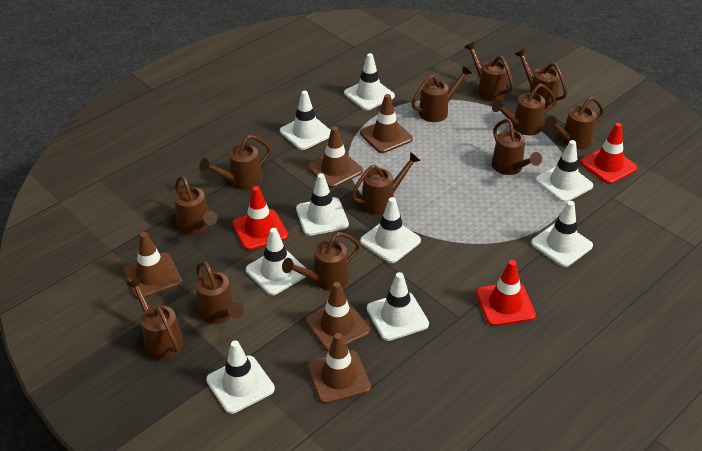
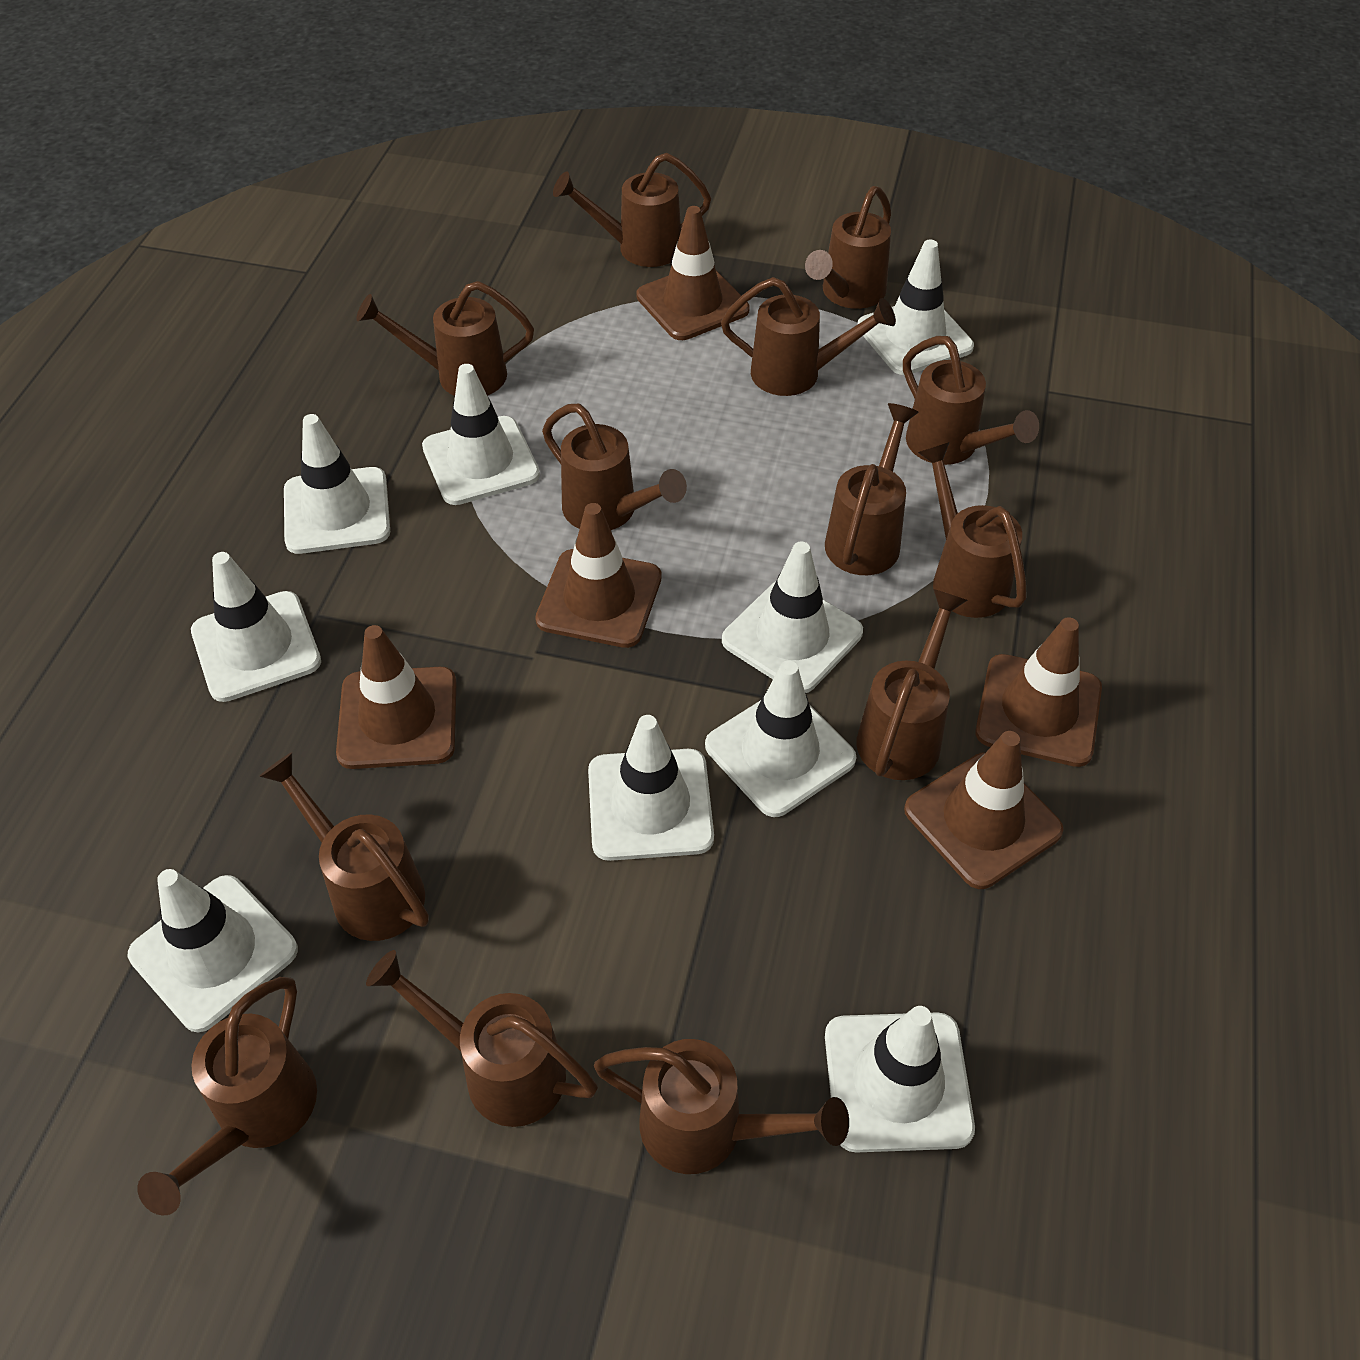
brown watering can: [127,277,183,359] [174,176,217,235] [196,261,244,324] [199,135,271,190] [282,232,360,291] [351,152,421,215] [411,66,472,122] [465,42,514,102] [492,84,555,135] [492,119,542,175] [515,49,568,108] [545,97,604,150] = 12 -> [137,977,317,1216] [259,752,429,941] [356,281,534,396] [366,950,598,1127] [542,404,687,530] [553,153,711,267] [594,1039,849,1174] [721,277,896,396] [805,186,891,309] [825,403,919,575] [856,589,967,780] [903,336,1039,465] [918,442,1027,618] = 13
red traffic cone: [232,186,288,250] [476,260,536,326] [580,123,637,184] = 3 -> none = 0

